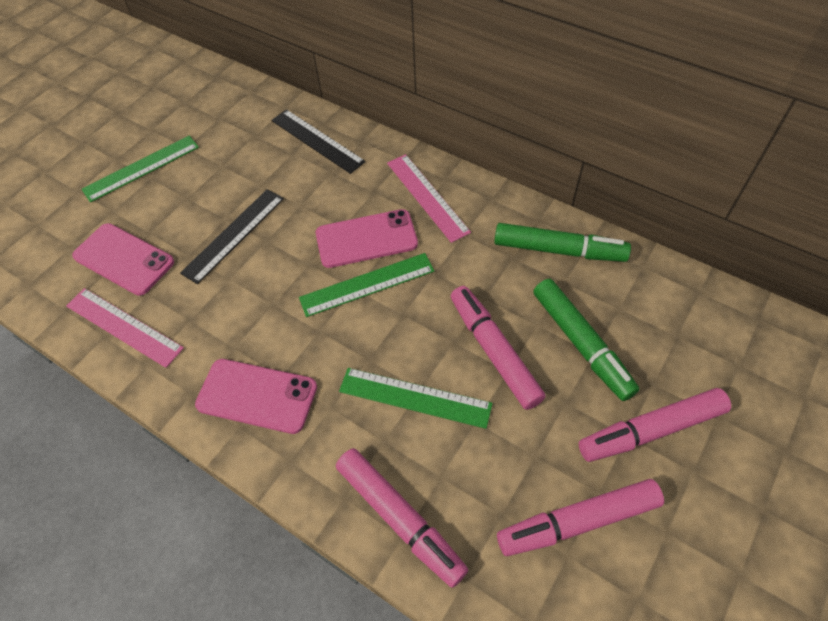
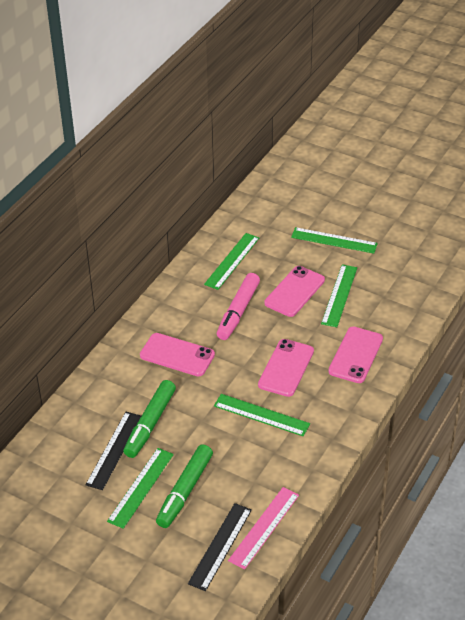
green ruler: [82,136,199,202] [299,253,434,317] [339,368,493,429] = 3 -> [107,448,174,529] [204,233,259,290] [214,394,310,436] [291,227,378,254] [321,264,357,327] = 5
pink marker: [336,448,468,588] [451,286,546,410] [497,479,664,556] [579,388,731,462] = 4 -> [217,273,260,340] = 1
pink phone: [72,223,174,296] [195,359,317,434] [316,209,418,268] = 3 -> [140,333,215,377] [258,339,314,397] [264,266,325,317] [328,327,383,383] = 4
pink ruler: [66,288,184,368] [387,154,471,243] = 2 -> [228,487,299,570] = 1

